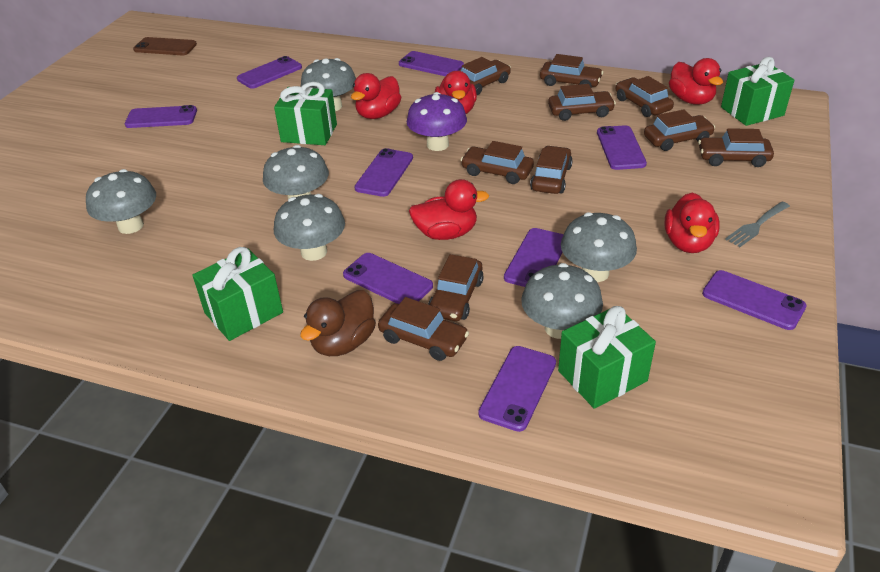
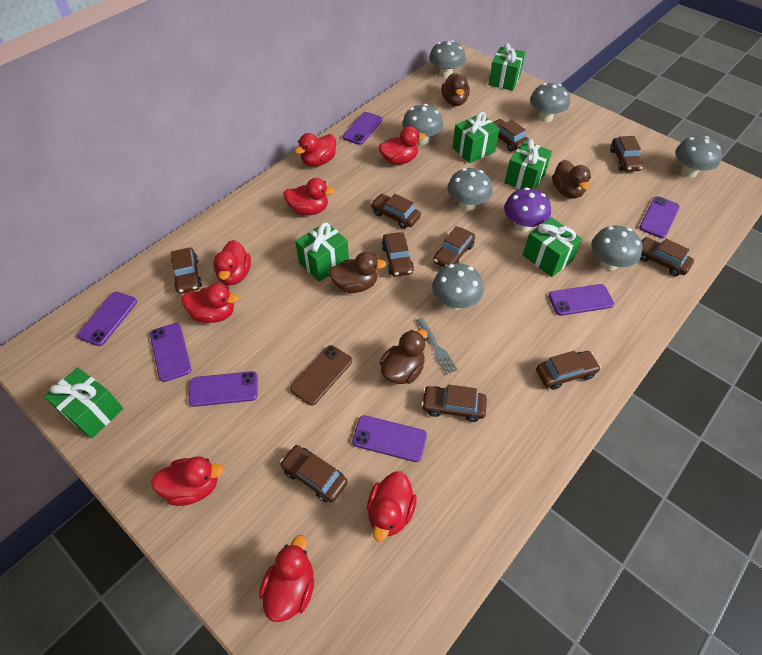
brown duck: [300,290,376,356] = 1 -> [328,252,386,293] [380,329,427,384] [441,73,470,106] [552,160,591,198] = 4
green gift: [192,247,283,341] [274,82,337,145] [558,306,656,409] [721,57,794,126] = 4 -> [44,367,123,439] [295,222,349,282] [452,112,500,163] [488,43,525,91] [504,139,552,189] [523,217,582,277] = 6
grey mushroom: [86,169,156,234] [263,145,329,199] [274,194,345,261] [301,58,356,111] [521,263,603,339] [561,212,637,282] = 6 -> [402,104,443,145] [429,40,466,78] [432,263,484,310] [447,168,493,211] [530,83,570,122] [591,225,643,271] [675,136,722,178] = 7
purple phone: [125,105,197,128] [237,56,302,89] [343,253,433,304] [354,148,413,197] [399,51,464,76] [478,346,556,432] [504,228,564,287] [597,125,647,170] [702,270,806,330] = 9 -> [77,291,137,346] [150,323,192,382] [189,371,258,407] [342,112,382,145] [352,415,427,462] [548,284,614,316] [639,196,680,238] = 7
red duck: [351,73,401,119] [409,179,489,240] [435,71,477,114] [664,192,720,253] [669,58,723,105] = 5 -> [151,456,224,506] [182,283,239,323] [213,240,251,285] [259,535,314,622] [283,178,335,215] [295,133,336,167] [367,471,417,542] [378,126,426,165] = 8

